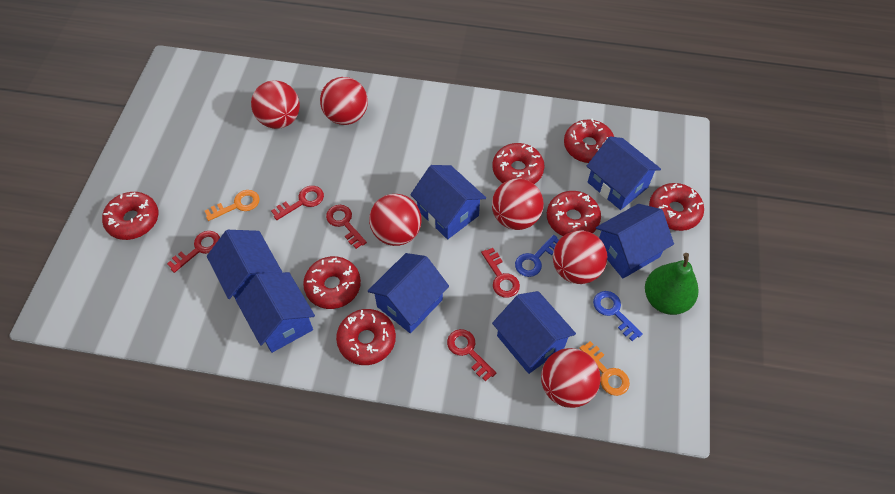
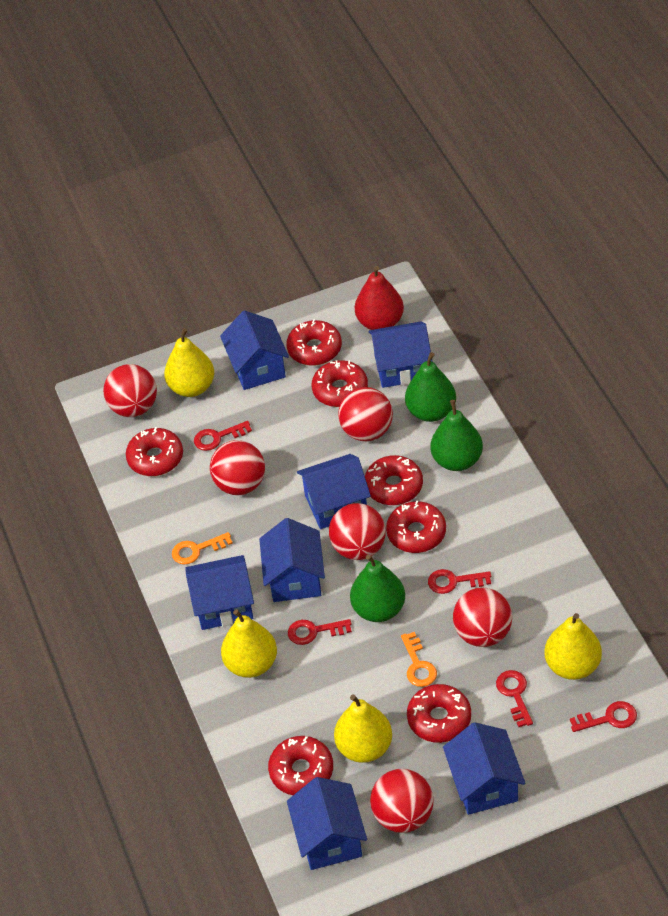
blue key: [515,235,559,277] [593,291,643,341] = 2 -> none = 0
green pear: [645,253,698,315] = 1 -> [350,554,405,622] [405,352,456,422] [431,400,483,471] = 3
red pear: none = 0 -> [355,266,404,330] = 1
yellow pear: none = 0 -> [164,328,214,397] [221,609,277,678] [334,694,392,763] [544,613,602,680] = 4

